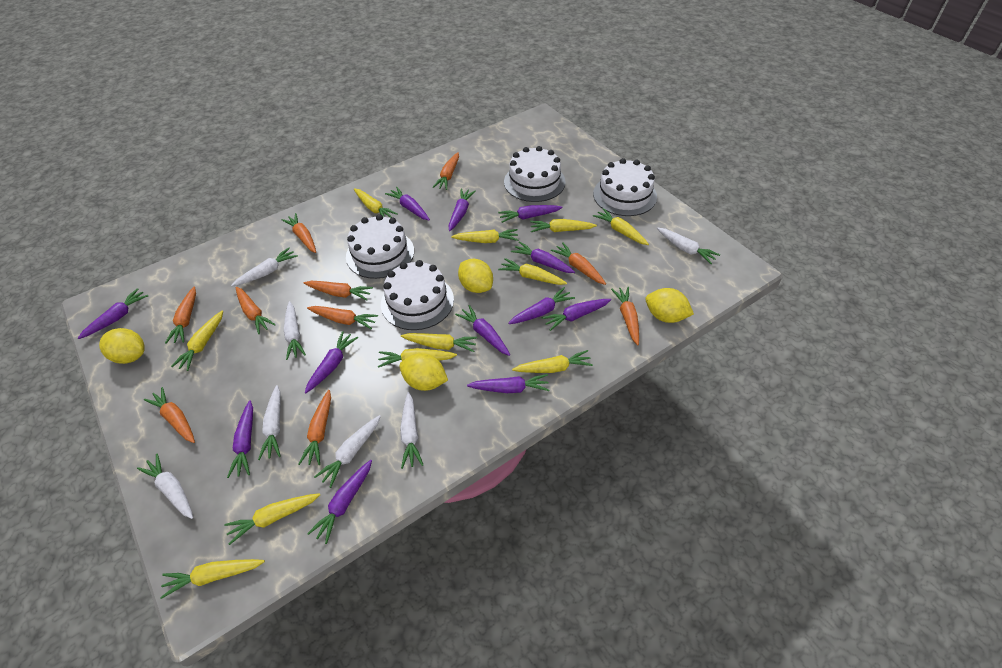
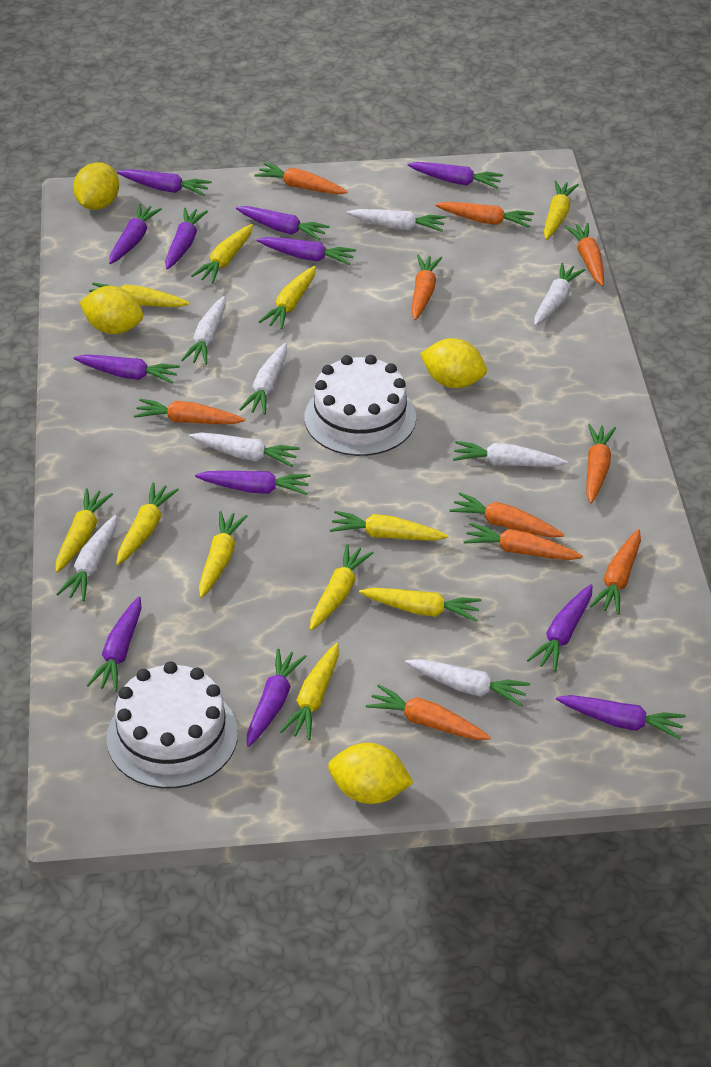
white cake: [346,214,414,279] [381,260,454,330] [504,146,566,202] [593,158,657,216] = 4 -> [106,662,238,788] [305,355,416,456] = 2
white carrot: [137,454,193,519] [231,248,298,287] [258,385,281,460] [284,301,306,360] [314,415,381,488] [400,392,423,469] [657,227,720,264] = 7 -> [56,515,117,601] [181,296,226,365] [189,432,300,467] [239,343,287,415] [347,209,446,232] [405,659,530,707] [453,441,567,467] [534,263,585,326] = 8

